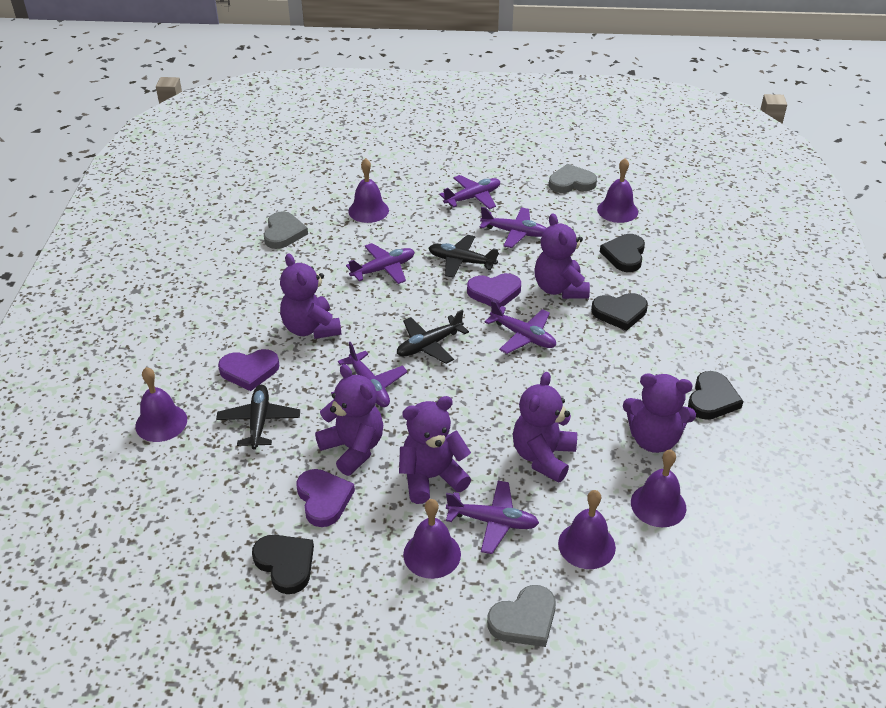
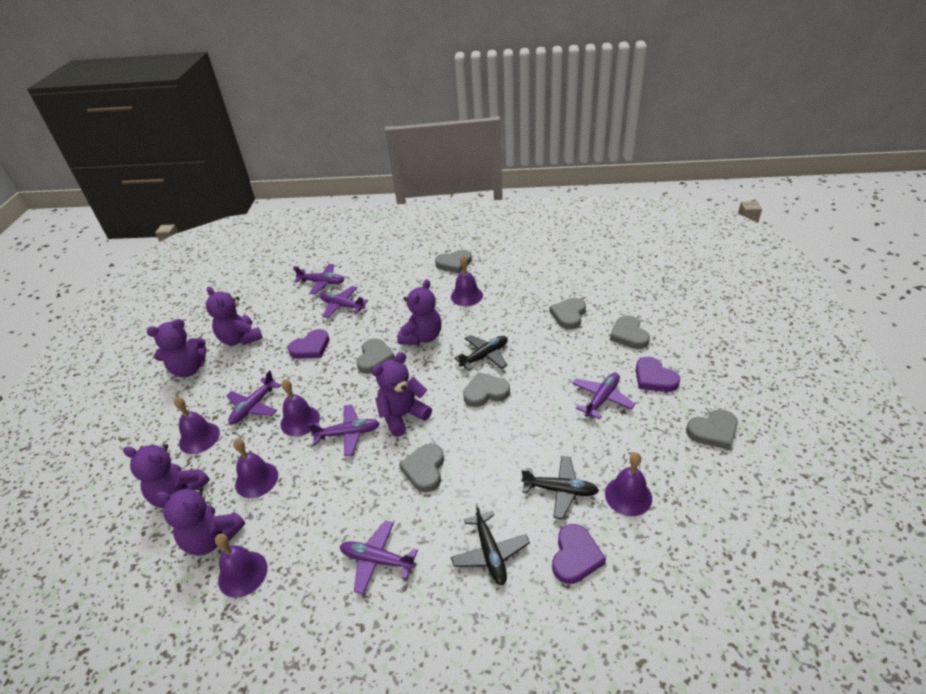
black heart: [252,535,314,594] [591,293,648,331] [600,234,645,272] [688,371,744,420] = 4 -> none = 0
grey heart: [264,212,308,249] [487,585,556,647] [549,164,597,193] = 3 -> [357,338,395,374] [399,444,444,492] [435,250,472,273] [463,372,510,407] [549,298,586,329] [610,315,650,349] [686,409,738,450] = 7

